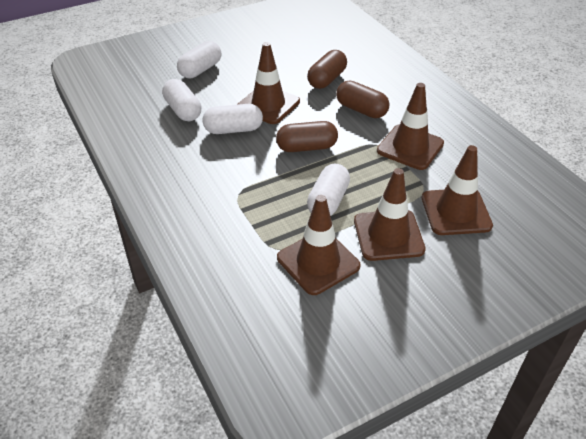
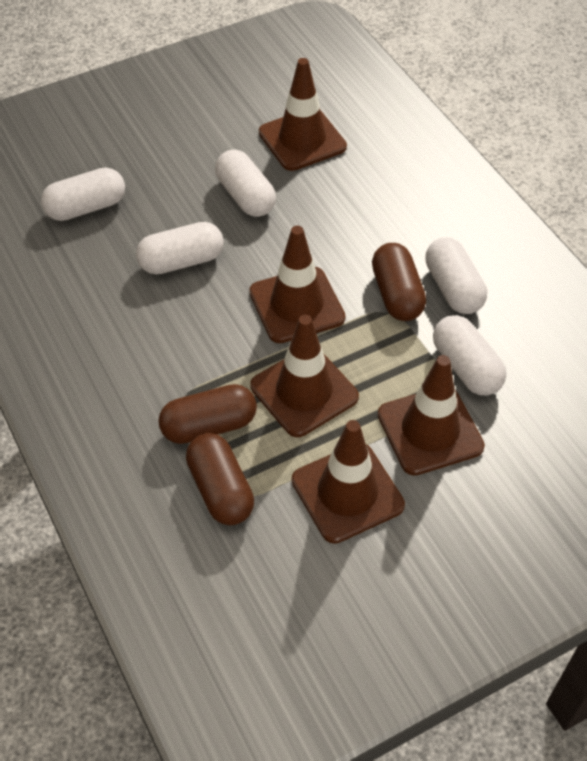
white capsule: [162,79,201,121] [177,41,222,78] [202,104,263,134] [307,164,350,216] = 4 -> [41,168,125,221] [136,222,224,274] [215,149,276,217] [425,237,487,314] [433,315,506,396] = 5

